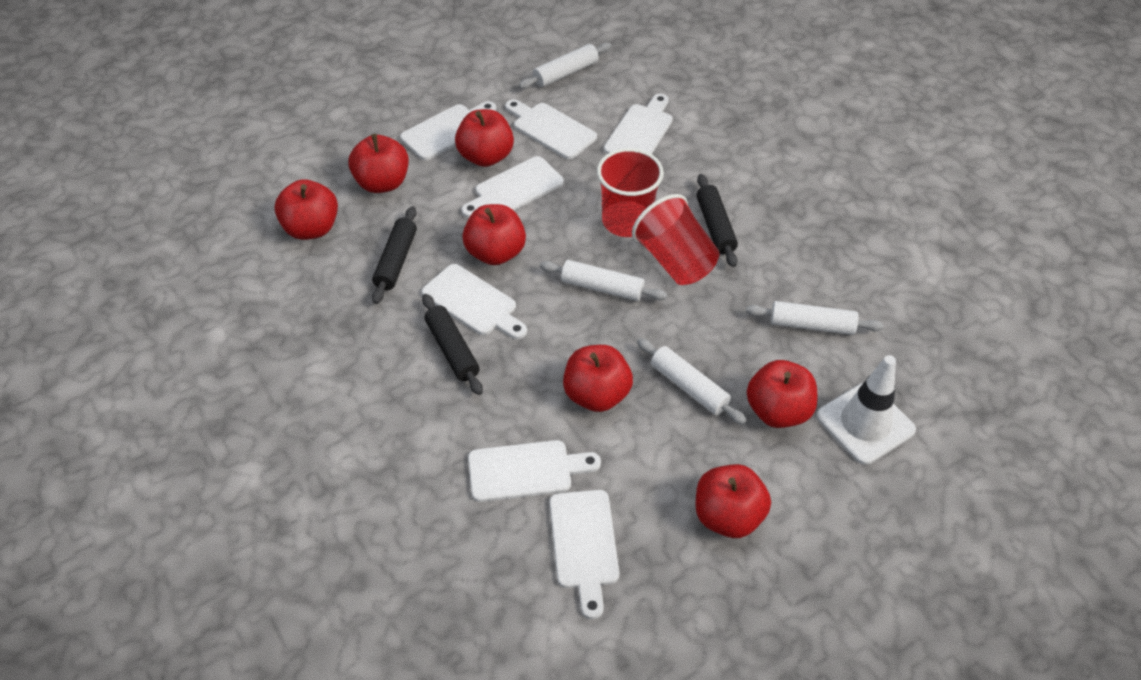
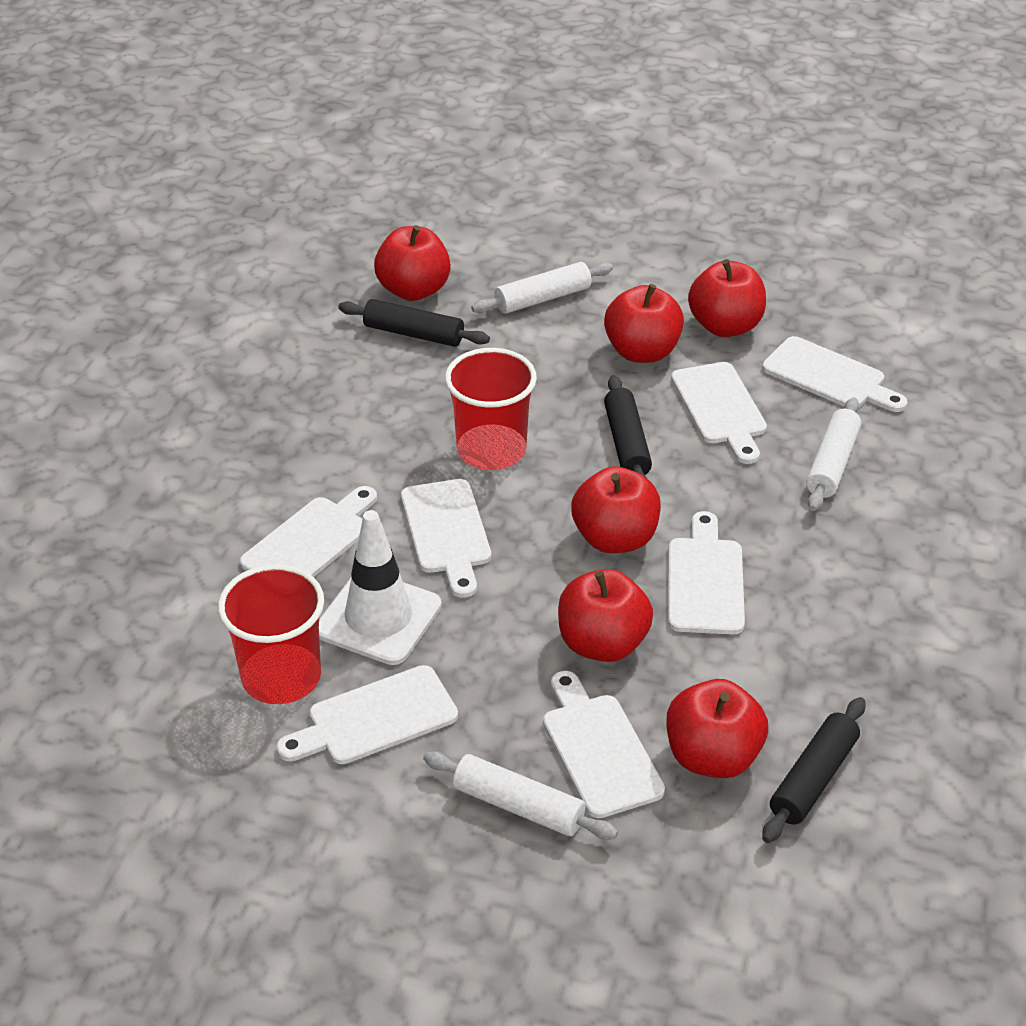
red apple: [275,179,338,240] [348,134,409,193] [455,109,514,167] [462,204,526,265] [563,345,633,412] [696,464,771,538] [747,360,817,428] = 7 -> [374,225,451,301] [558,569,653,662] [571,466,661,553] [604,284,684,363] [667,679,768,778] [688,259,766,337] = 6
white rolling pin: [519,43,611,89] [540,260,667,301] [637,338,747,425] [746,301,884,335] = 4 -> [423,751,618,840] [471,262,613,314] [806,397,861,511] = 3

